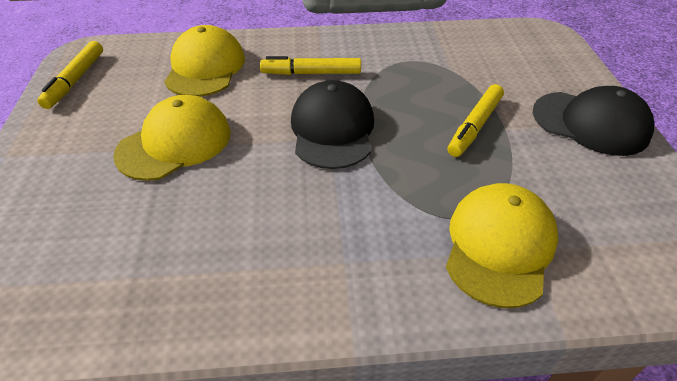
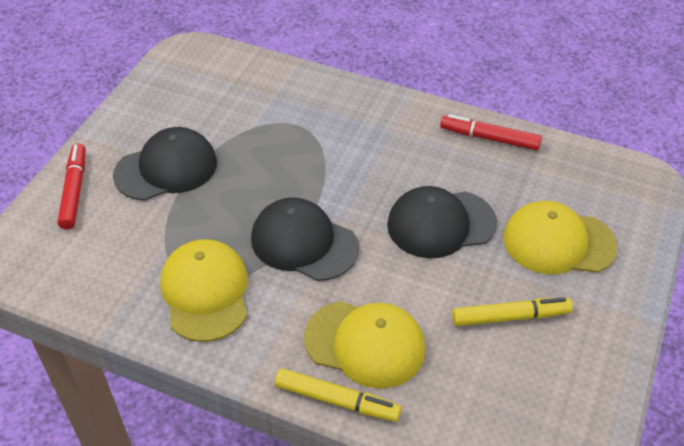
black cap: [291,80,374,169] [533,86,654,156] = 2 -> [113,127,217,201] [251,197,359,281] [387,186,497,258] = 3
red marker: none = 0 -> [58,143,86,230] [440,114,542,151] = 2
yellow marker: [37,41,103,109] [260,56,361,75] [448,84,504,157] = 3 -> [275,368,402,422] [452,297,573,326] = 2

